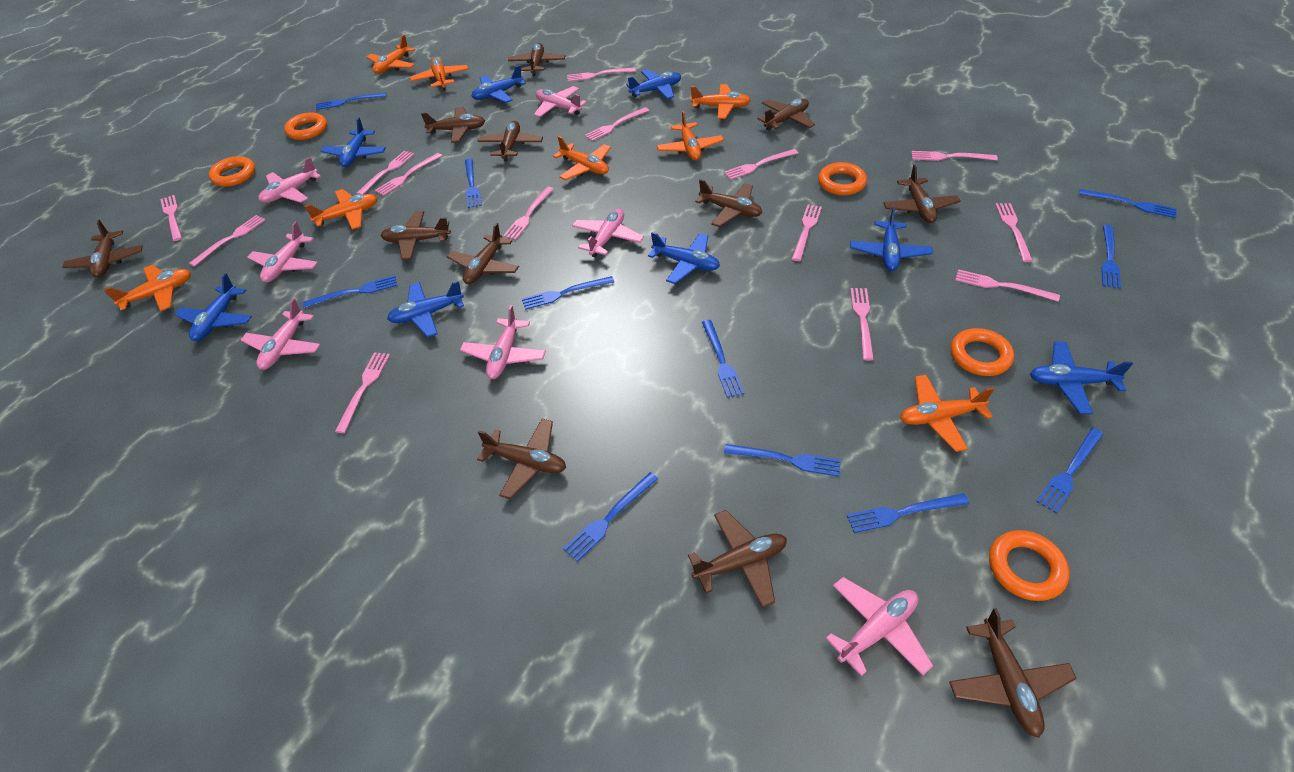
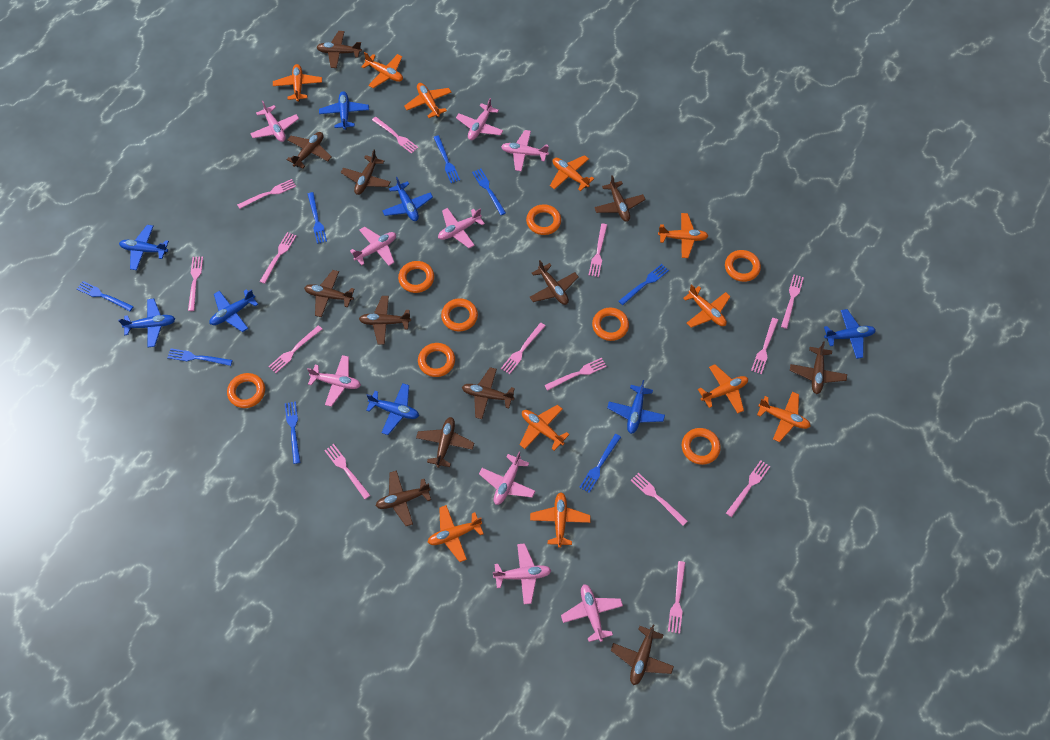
blue fork: [303,275,397,308] [316,93,386,110] [465,159,482,208] [521,276,614,310] [563,472,658,562] [702,320,744,398] [724,444,841,477] [847,493,969,533] [1036,428,1103,513] [1079,189,1177,218] [1101,225,1121,289] = 11 -> [77,281,134,311] [167,348,233,366] [285,401,301,464] [308,192,327,244] [433,135,460,183] [472,169,506,215] [579,434,621,493] [618,264,669,305] = 8
orange plane: [104,265,191,311] [304,189,378,230] [367,35,415,74] [410,58,468,91] [553,136,611,180] [657,110,724,161] [691,84,751,119] [900,375,994,452] = 8 -> [273,64,322,102] [361,52,403,88] [404,83,452,118] [427,505,484,562] [520,405,570,451] [530,493,591,548] [550,155,594,191] [658,213,708,258] [683,284,731,328] [698,364,748,413] [757,392,811,442] = 11
orange ring: [209,156,255,187] [284,112,327,140] [818,162,867,195] [950,328,1014,376] [989,530,1070,601] = 5 -> [227,373,265,408] [398,261,434,293] [418,343,455,377] [441,298,478,332] [526,204,561,235] [592,307,629,341] [682,428,721,465] [725,250,761,282] = 8
pink plane: [241,298,320,370] [247,221,318,282] [258,157,321,203] [460,305,546,379] [534,86,587,117] [572,209,644,258] [825,577,933,676] = 7 -> [250,100,299,142] [307,355,361,407] [350,227,396,266] [438,208,485,248] [456,98,503,140] [479,452,535,505] [493,543,551,604] [501,130,549,172] [561,584,623,642] = 9

